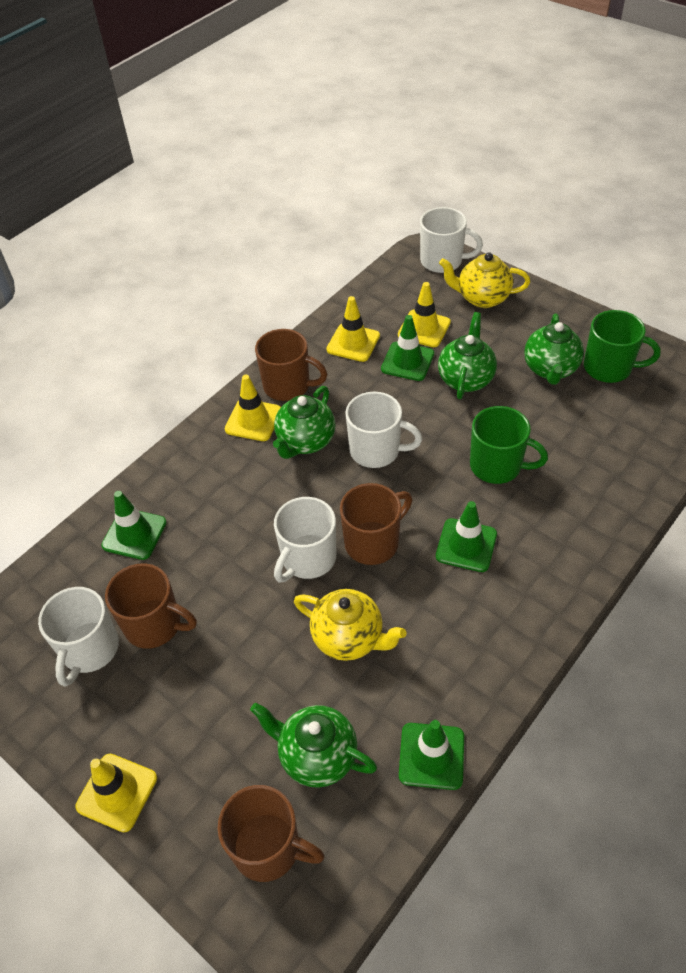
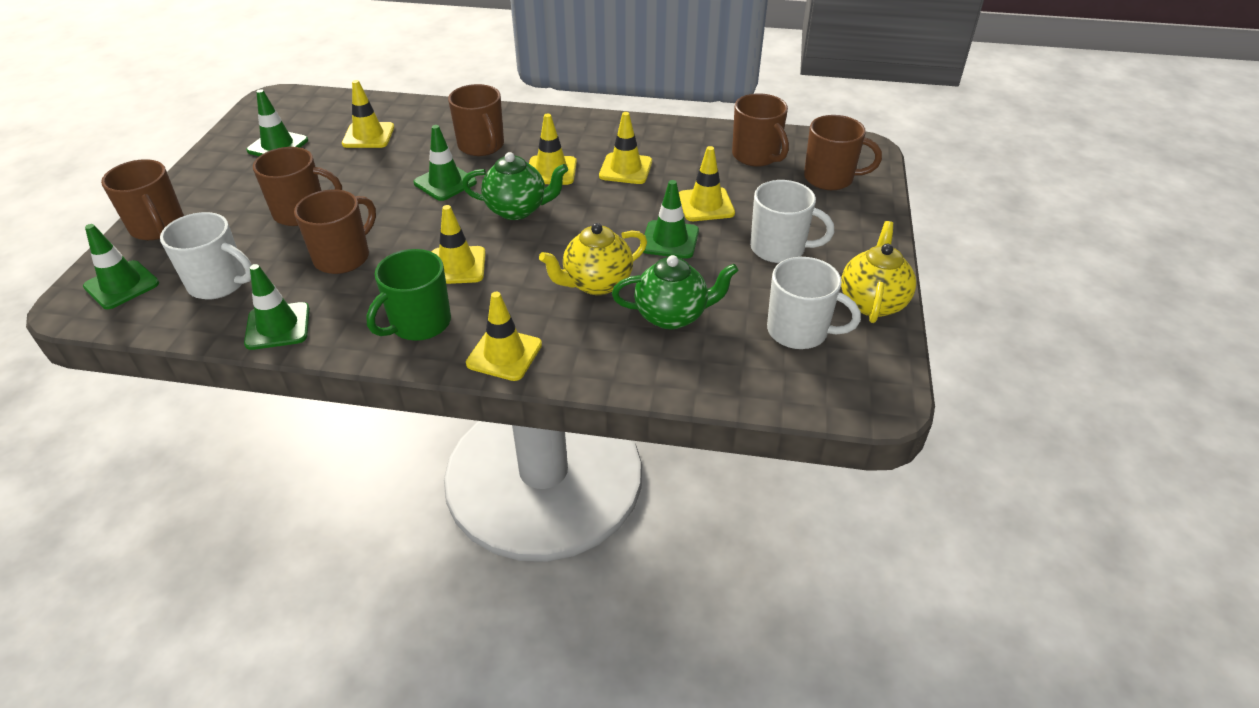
brown mug: [105,563,197,649] [218,785,325,882] [255,329,327,401] [340,483,412,565] = 4 -> [101,159,184,240] [253,147,342,226] [294,189,376,274] [448,84,504,156] [732,93,789,167] [804,115,882,190] = 6
green mug: [470,406,548,484] [584,310,661,383] = 2 -> [366,249,451,341] = 1
green teapot: [250,703,377,788] [273,386,335,459] [438,312,497,399] [524,313,584,385] = 4 -> [462,152,568,220] [612,255,739,329] = 2
green traffic cone: [101,491,167,560] [381,315,434,381] [399,720,464,790] [436,501,497,572] = 4 -> [83,224,159,309] [244,264,310,350] [246,89,308,156] [414,125,477,201] [643,180,699,259] = 5
white mug: [38,587,119,687] [274,497,336,583] [345,392,422,468] [420,207,483,273] = 4 -> [160,212,252,299] [750,180,834,263] [767,257,861,349] = 3
yellow traffic cone: [76,754,157,832] [225,375,281,441] [326,296,380,362] [398,282,451,347] = 4 -> [342,80,394,148] [432,205,485,284] [466,292,542,381] [529,114,577,185] [599,112,652,184] [679,146,735,221] = 6

